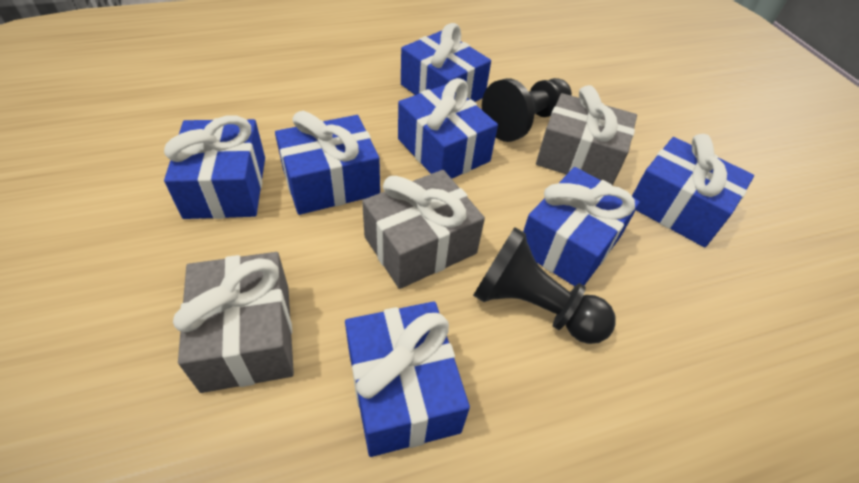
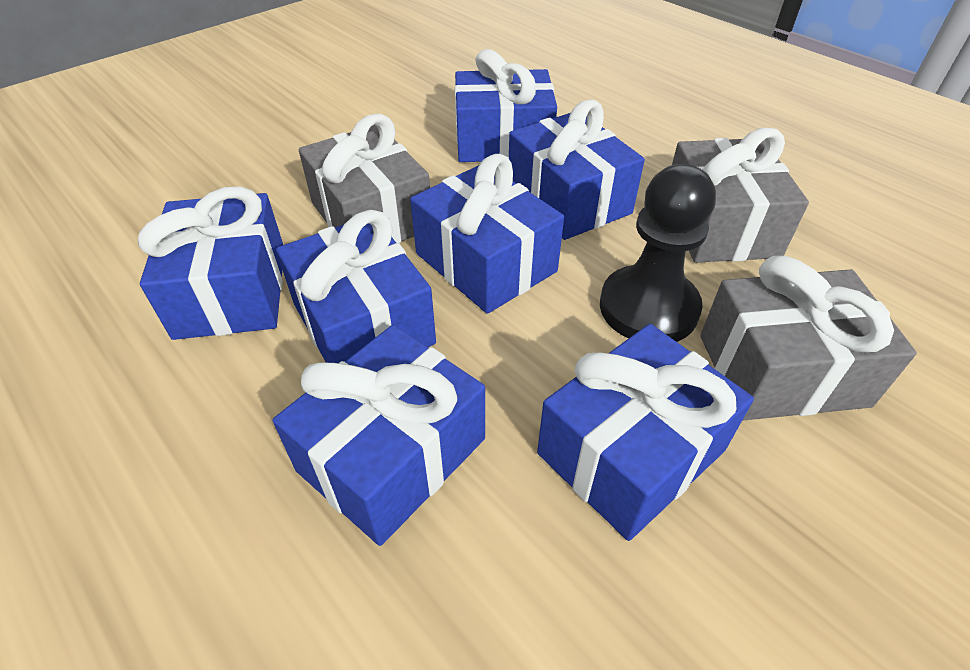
black pawn: [473,227,615,344] [482,78,572,142] = 2 -> [600,164,716,342] = 1

